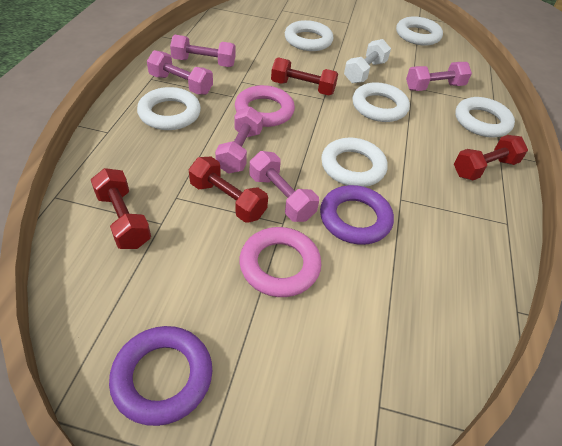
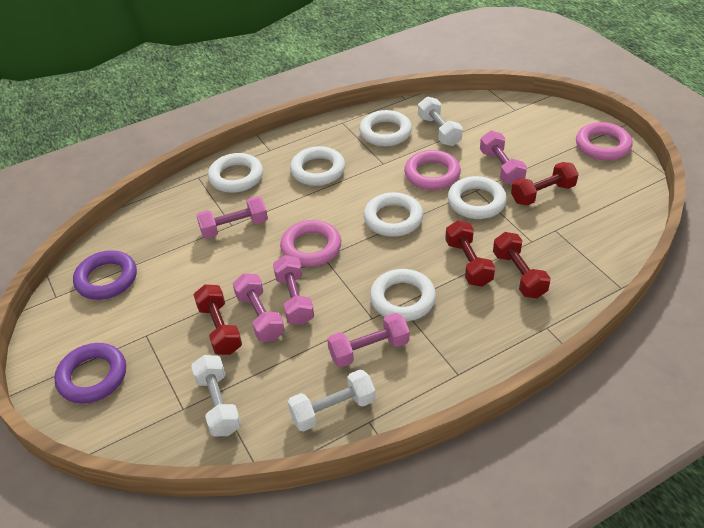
pink ring: [235,85,295,127] [239,227,321,297] = 2 -> [280,220,341,267] [404,150,461,190] [576,122,632,160] = 3
white dumbbell: [344,39,391,84] = 1 -> [191,355,241,436] [288,370,376,432] [418,97,463,146] = 3

